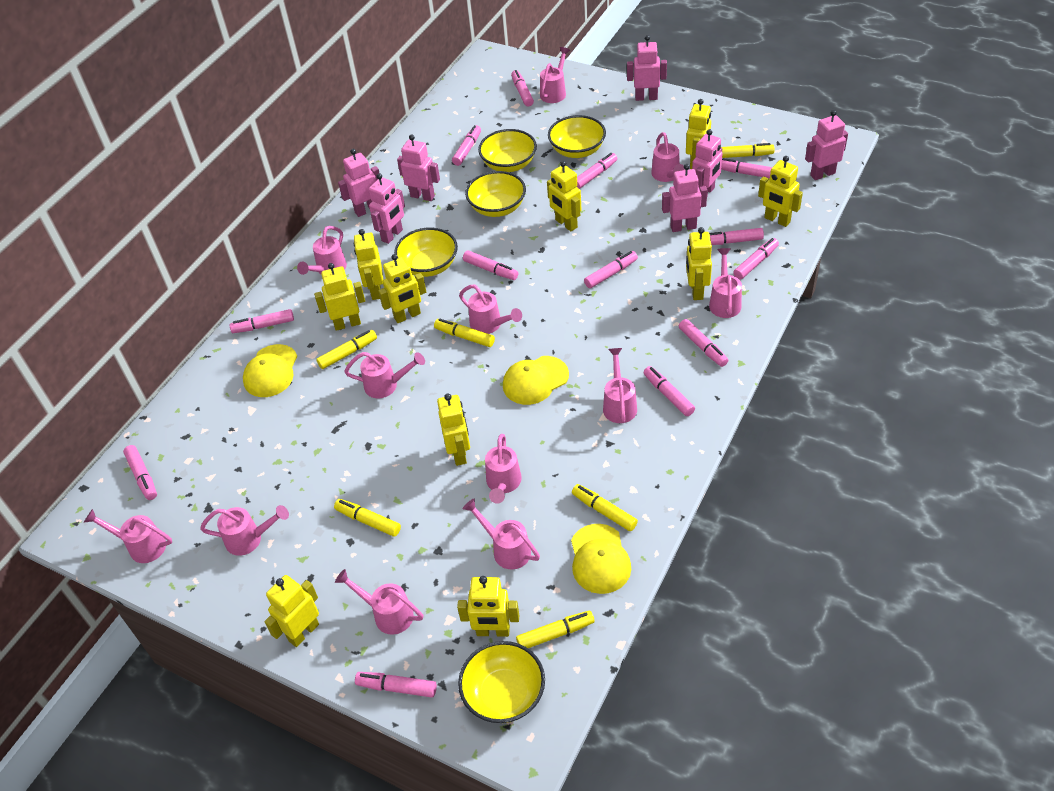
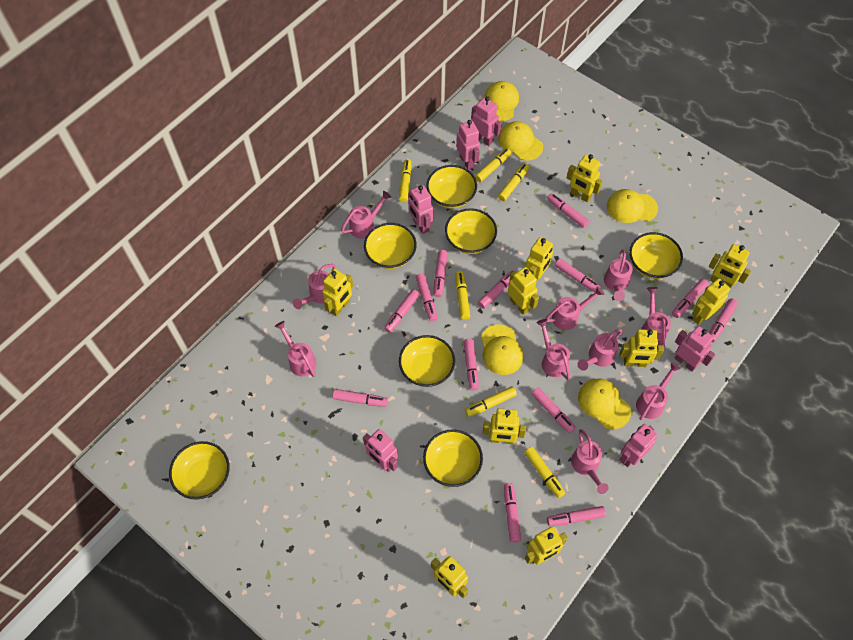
pink robot: [338,149,379,217] [369,173,405,244] [397,134,440,201] [627,35,667,101] [662,164,707,232] [692,129,723,196] [805,110,848,180] = 7 -> [363,429,398,472] [408,185,433,234] [456,120,480,170] [471,96,502,146] [619,424,657,467] [674,326,715,372] = 6
pink watering can: [84,509,172,563] [200,505,289,556] [297,226,347,275] [335,569,423,635] [344,352,425,398] [459,285,522,334] [463,498,540,570] [485,434,522,504] [540,47,570,103] [603,348,637,423] [651,132,685,182] [709,248,742,318] = 12 -> [275,321,316,377] [293,264,336,309] [341,191,391,239] [537,319,570,380] [545,286,604,330] [571,429,609,494] [577,329,623,371] [604,249,633,301] [636,362,681,420] [641,287,671,348] = 10
yellow bowl: [394,227,458,277] [458,641,545,723] [465,171,526,217] [478,129,537,172] [548,115,606,158] = 5 -> [169,441,230,500] [364,223,417,269] [399,335,455,387] [423,429,483,487] [426,165,477,208] [445,208,497,254] [629,232,683,279] = 7
yellow cap: [243,344,297,397] [503,356,569,405] [571,524,631,594] = 3 -> [481,324,524,375] [484,81,519,121] [498,121,543,161] [578,379,631,429] [607,189,658,223] = 5

